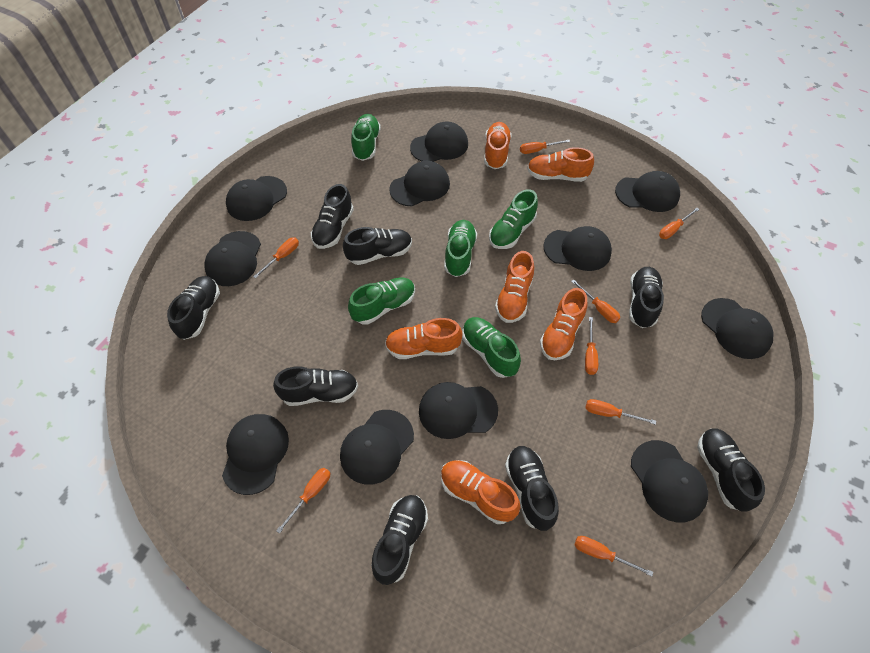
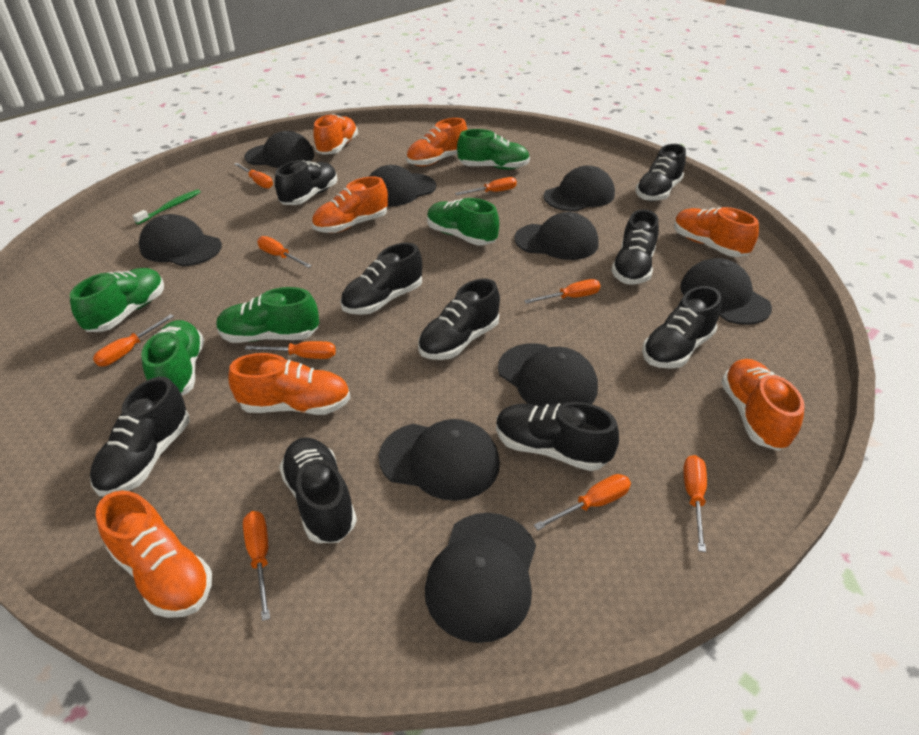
black cap: [204,231,261,286] [222,414,289,495] [226,176,287,221] [340,410,414,485] [389,161,450,206] [410,122,468,162] [419,382,498,439] [543,226,612,271] [615,171,680,212] [631,440,708,523] [701,298,774,359] = 11 -> [139,214,222,267] [244,131,314,168] [369,165,436,206] [379,419,500,501] [425,513,536,643] [498,343,598,406] [514,212,599,260] [544,166,615,212] [680,258,772,325] = 9
black shoe: [167,276,220,340] [273,366,358,406] [311,184,354,249] [343,227,412,265] [371,495,428,585] [505,446,559,531] [629,267,664,328] [697,428,765,512] = 8 -> [90,377,190,496] [275,160,337,205] [279,437,357,543] [340,243,422,315] [418,279,500,360] [496,402,619,471] [611,209,659,284] [635,144,686,201] [642,286,721,369] = 9
green toothbrush: none = 0 -> [132,189,201,224] = 1
orange screwdriver: [253,238,299,278] [276,468,330,534] [520,140,570,154] [571,279,620,323] [575,536,653,576] [585,317,598,375] [586,399,656,425] [659,208,699,239] = 8 -> [93,314,174,366] [234,163,273,189] [243,511,270,621] [245,341,336,359] [257,236,312,268] [455,177,517,195] [524,279,601,304] [534,474,631,530] [683,455,707,552] = 9
orange shoe: [385,318,463,359] [441,460,521,524] [484,122,512,169] [495,251,534,323] [527,147,594,182] [540,288,587,360] = 6 -> [96,490,212,618] [229,353,350,415] [312,177,388,233] [313,114,358,155] [406,118,467,166] [674,207,759,257] [721,359,805,451] = 7

